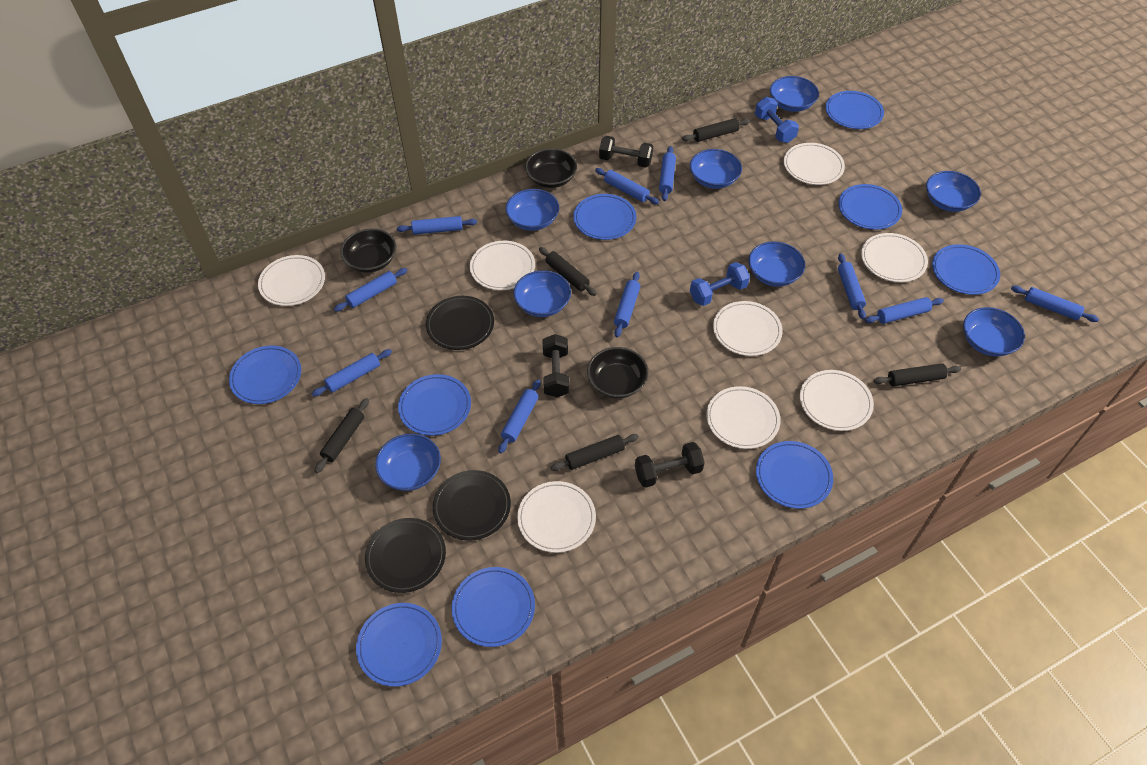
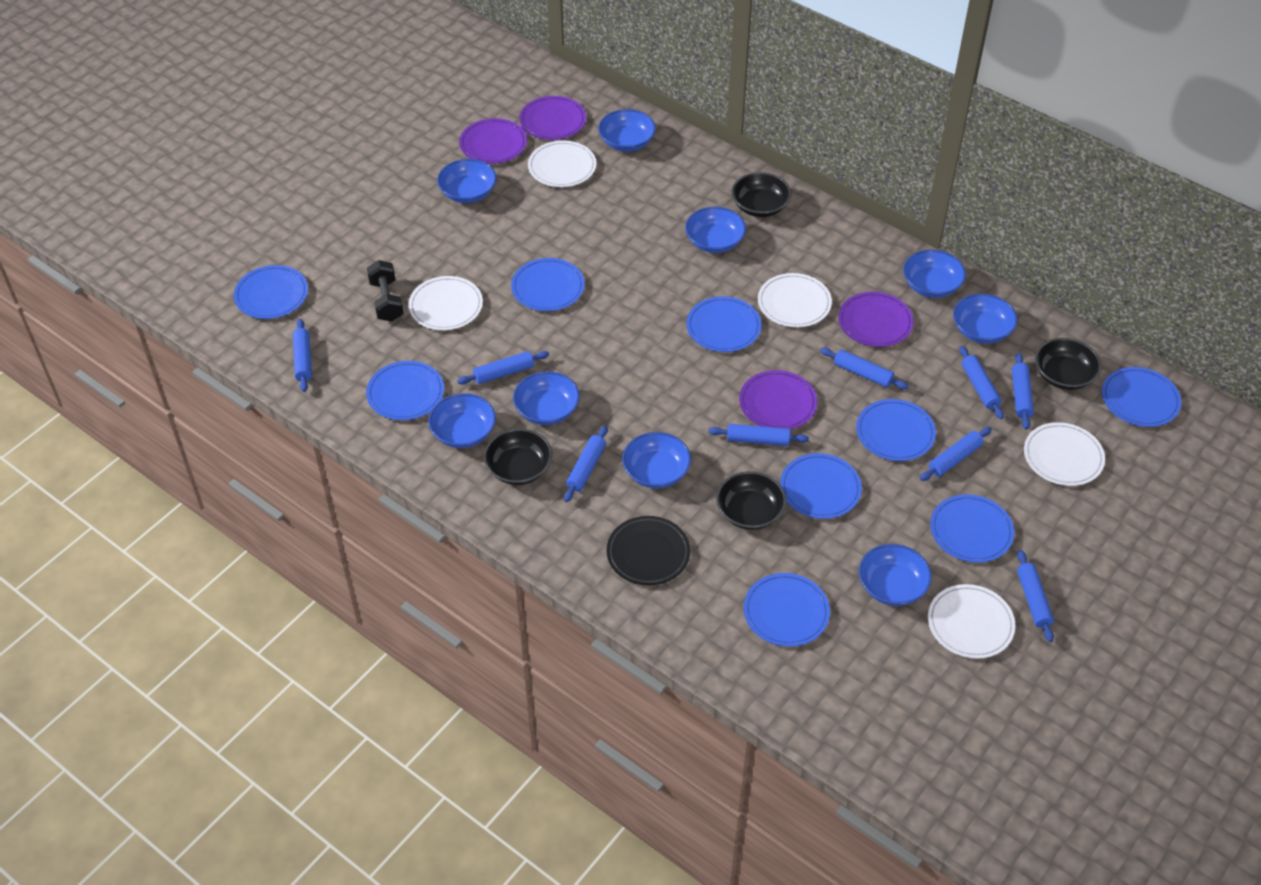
black bowl: [340,228,396,273] [525,148,577,188] [587,347,649,399] = 3 -> [484,429,552,485] [716,471,786,530] [732,172,791,217] [1035,338,1102,390] = 4
black dumbbell: [543,334,570,397] [599,136,653,167] [635,442,705,488] = 3 -> [367,260,404,322] = 1
black plate: [365,518,446,593] [426,296,494,350] [433,470,511,541] = 3 -> [607,516,690,585] = 1
black rolling pin: [315,398,369,473] [539,247,597,296] [551,434,639,471] [682,118,750,142] [874,363,961,386] = 5 -> none = 0
blue bowl: [375,433,441,491] [506,189,559,231] [513,270,571,317] [690,149,742,189] [748,241,805,287] [770,76,819,112] [926,171,981,212] [963,307,1025,356] = 8 -> [428,393,496,448] [437,159,497,203] [513,371,580,425] [598,109,656,152] [622,432,691,489] [685,207,746,253] [859,544,932,606] [903,250,966,298] [953,293,1018,344] = 9
blue dumbbell: [690,262,750,306] [755,97,799,143] = 2 -> none = 0
blue rolling pin: [312,349,392,397] [334,268,407,312] [397,216,477,235] [498,379,541,453] [595,168,659,204] [614,272,640,337] [659,146,676,201] [838,253,866,319] [865,297,944,324] [1011,286,1099,322] = 10 -> [292,319,312,392] [457,351,549,385] [564,426,608,502] [709,424,809,446] [820,348,909,390] [920,427,992,481] [959,346,1004,419] [1012,353,1034,430] [1017,550,1054,642] = 9
purple plate: none = 0 -> [459,118,527,164] [519,96,586,140] [739,370,817,429] [838,292,914,347] = 4
white plate: [258,255,325,306] [470,241,535,290] [517,481,596,553] [706,386,781,449] [713,301,783,356] [784,143,845,185] [800,370,874,431] [861,233,928,282] = 8 -> [408,276,483,330] [528,141,596,187] [758,273,832,327] [928,584,1015,659] [1024,422,1105,486] = 5

